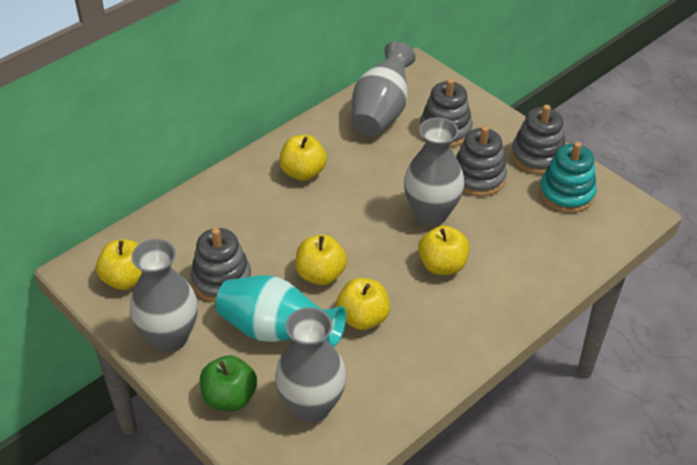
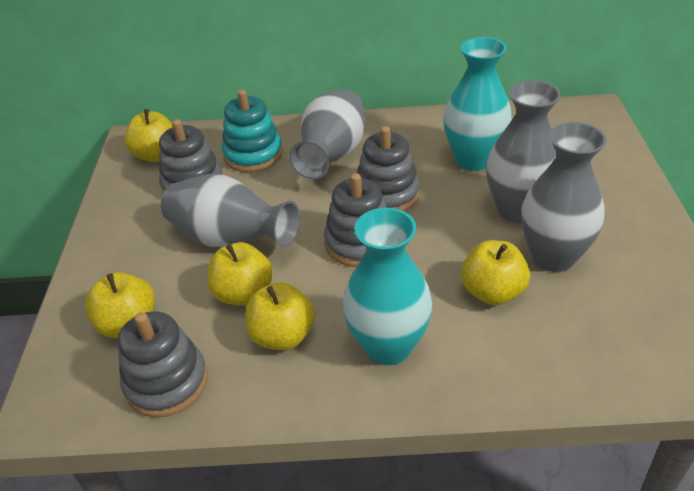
green apple: [200,355,257,411] = 1 -> none = 0
turquoise vase: [216,275,346,347] = 1 -> [342,207,433,365] [443,37,512,171] = 2

